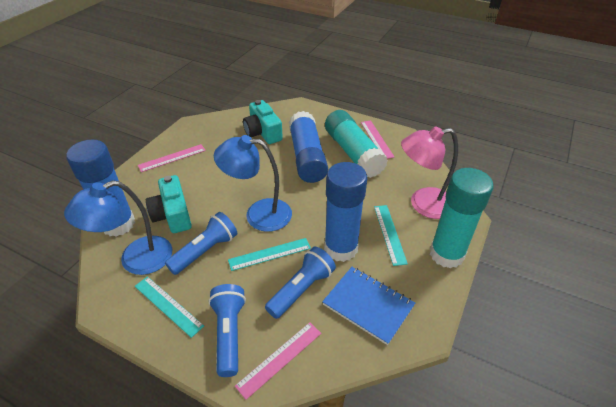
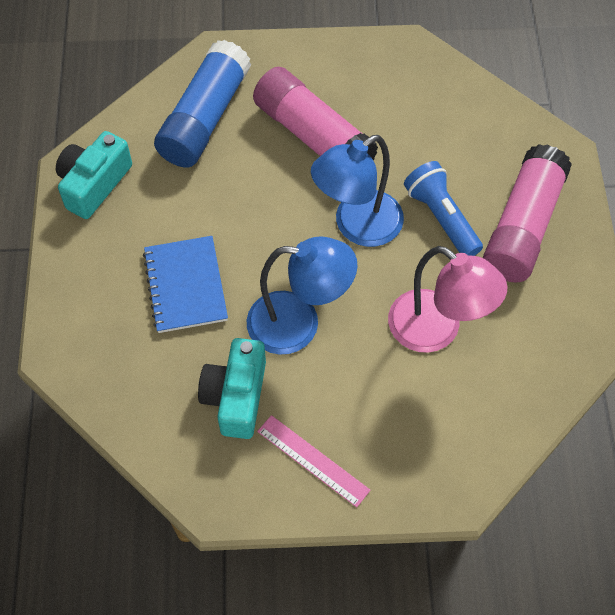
blue flashlight: [165,212,237,275] [208,284,246,377] [265,247,336,319] = 3 -> [404,161,483,256] = 1
blue glue stick: [66,140,135,237] [289,111,328,183] [324,162,367,262] = 3 -> [154,40,251,168] = 1
pink glue stick: none = 0 -> [253,67,378,161] [483,144,572,283] = 2
pink ruler: [138,144,206,172] [235,322,321,400] [361,120,394,159] = 3 -> [257,415,371,507] = 1
turquoise glue stick: [325,110,388,178] [430,168,493,268] = 2 -> none = 0
turquoise ruler: [135,276,204,338] [228,238,311,271] [374,205,408,266] = 3 -> none = 0

